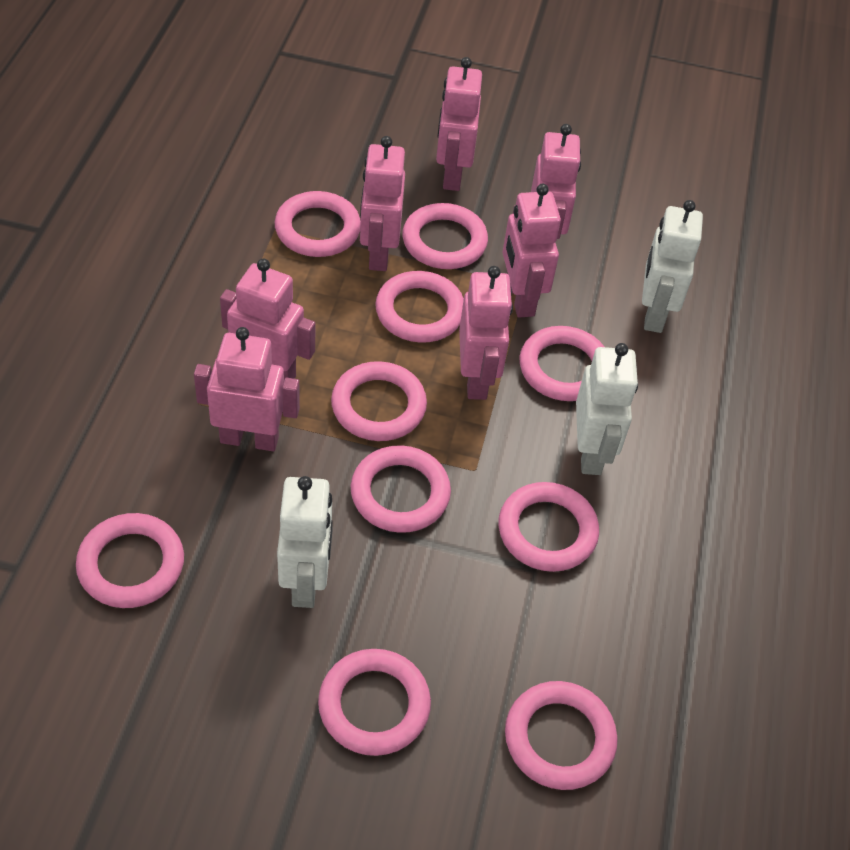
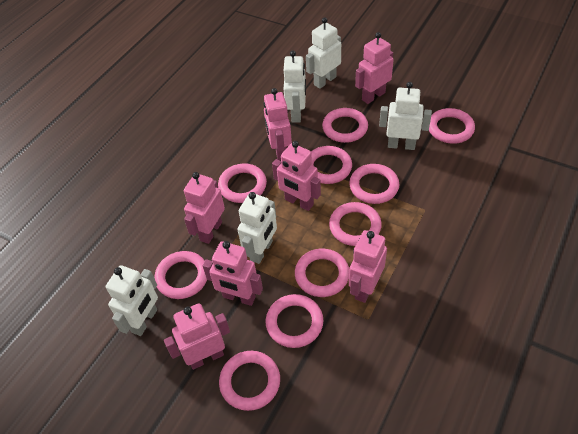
white robot: [277,476,333,608] [576,343,638,475] [642,200,703,333] = 3 -> [106,265,158,336] [237,192,277,264] [284,50,306,123] [306,17,341,89] [379,82,432,150] = 5

